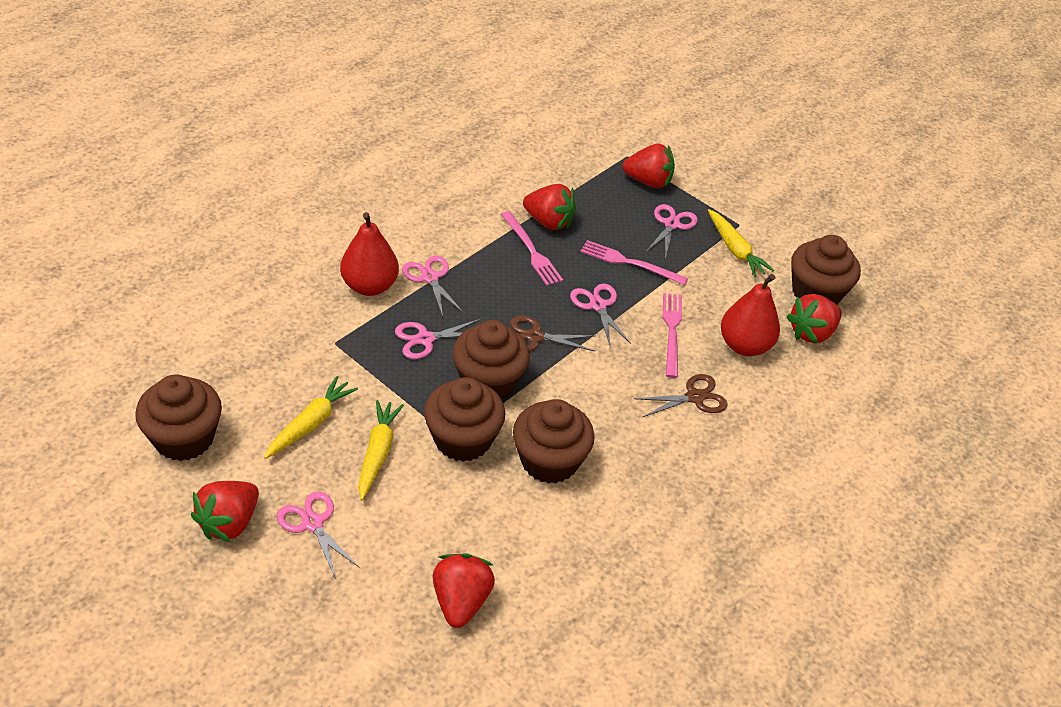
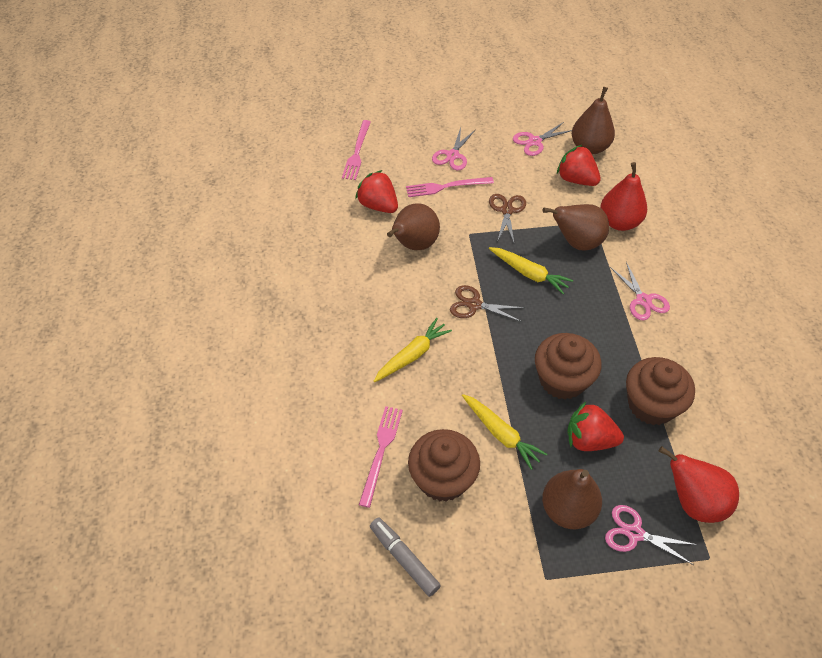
brown cupcake: [135,374,222,461] [424,377,505,462] [452,320,530,399] [513,399,595,484] [791,235,861,304] = 5 -> [408,429,480,502] [535,333,601,400] [626,357,695,425] = 3
brown pear: none = 0 -> [387,203,440,250] [542,469,602,529] [543,204,609,250] [572,87,615,154] = 4
grey marker: none = 0 -> [370,518,441,597] = 1
pink scissors: [277,492,360,579] [395,319,480,359] [402,256,463,317] [570,284,631,347] [646,204,697,259] = 5 -> [432,127,475,170] [513,122,572,156] [605,505,697,565] [610,262,670,320] = 4
red strawberry: [191,481,259,542] [433,553,495,628] [523,184,576,230] [623,143,675,188] [786,294,842,344] = 5 -> [355,170,398,213] [557,145,601,186] [567,402,624,451] = 3

